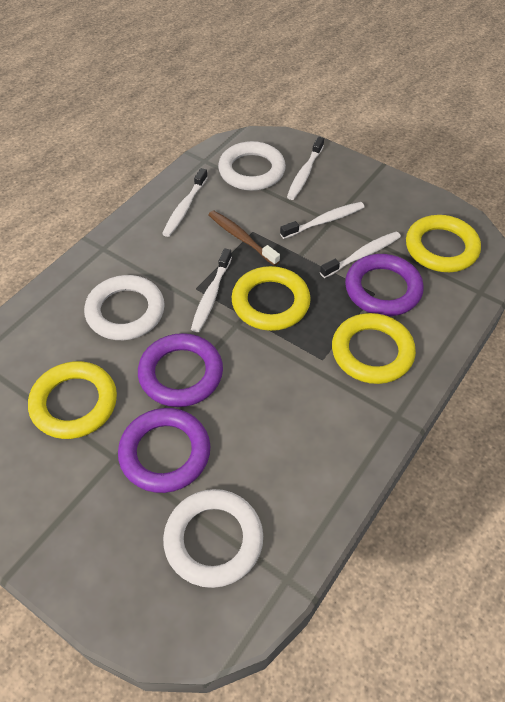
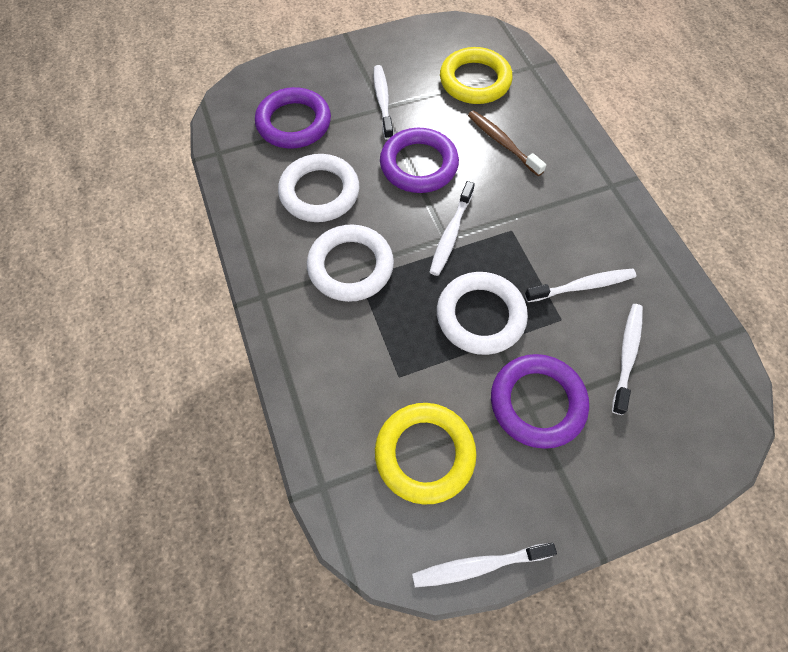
yellow ring: [28,361,117,439] [232,266,311,331] [332,313,416,384] [406,215,481,272] = 4 -> [375,403,476,505] [440,47,513,104] = 2

